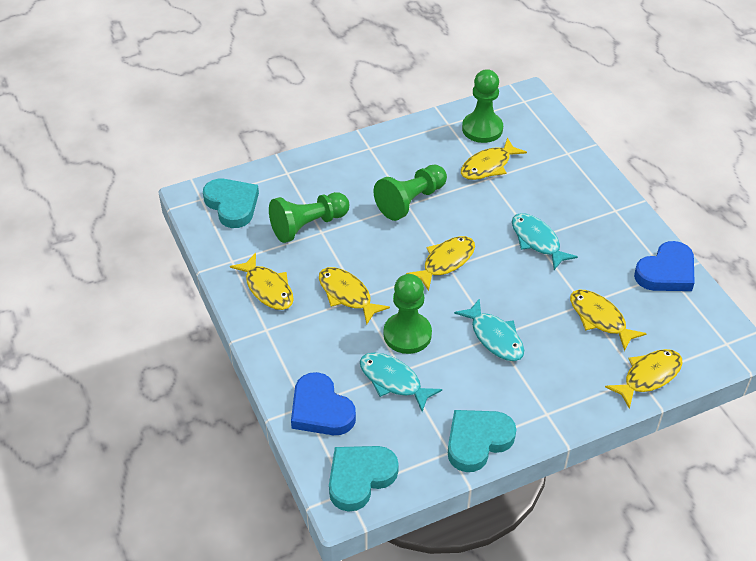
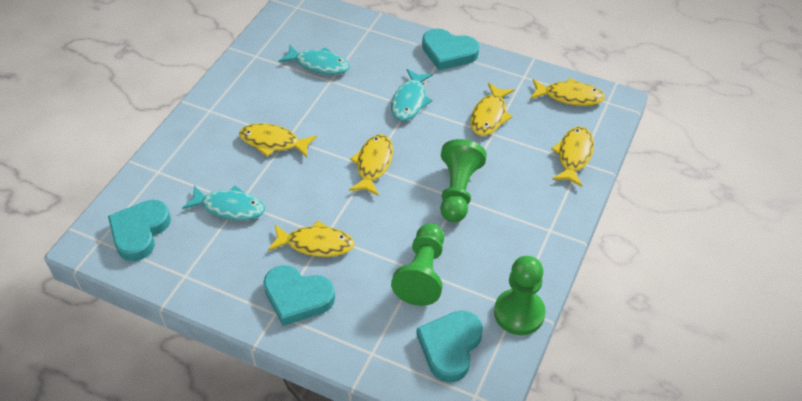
blue heart: [291,372,356,435] [634,241,695,291] = 2 -> none = 0
green pawn: [269,192,349,243] [374,165,447,221] [384,274,432,354] [462,69,503,143] = 4 -> [391,223,444,306] [440,139,487,222] [494,256,546,335] = 3
turquoise heart: [203,179,259,228] [329,446,399,512] [448,410,516,472] = 3 -> [108,200,171,261] [263,265,335,326] [417,310,483,383] [422,28,479,70] = 4

